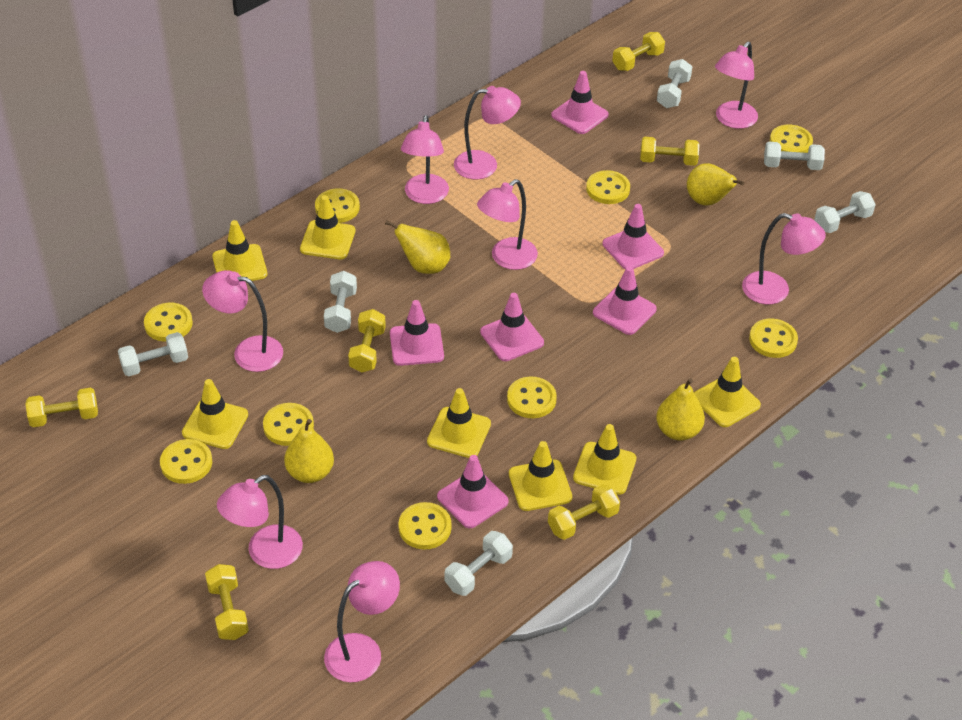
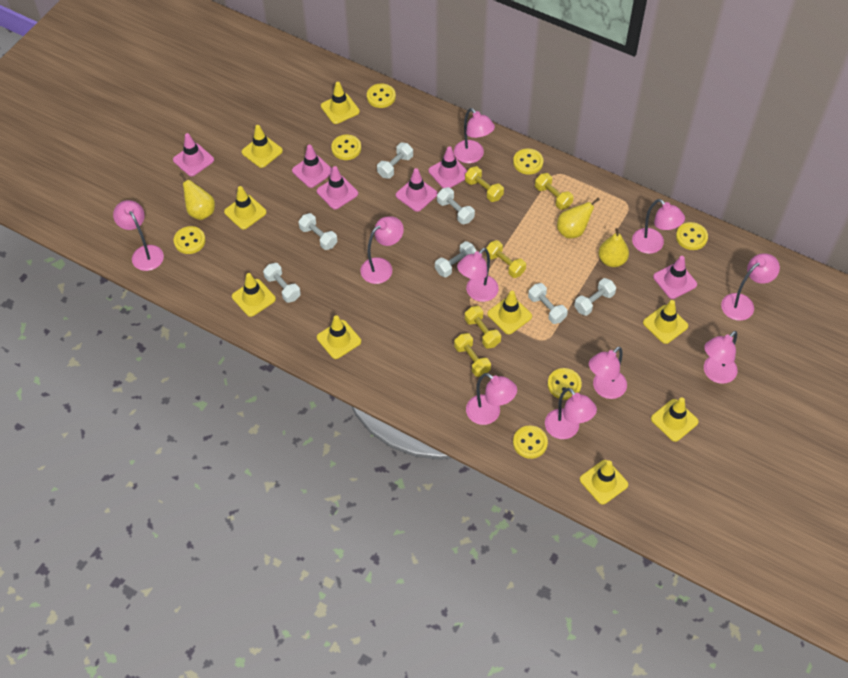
pink lamp: [202,270,283,372] [217,475,303,569] [324,561,400,682] [401,115,449,204] [454,86,521,180] [477,179,538,270] [715,41,758,129] [742,213,826,304] = 8 -> [113,200,164,271] [360,216,404,284] [454,108,495,163] [457,248,499,302] [466,373,517,425] [545,388,597,439] [589,347,627,399] [632,199,685,254] [704,331,737,384] [721,253,780,321] = 10
white dumbbell: [118,332,188,376] [324,271,357,333] [445,531,513,596] [657,59,693,108] [764,142,825,170] [814,191,876,233] = 6 -> [263,263,301,303] [298,213,337,250] [377,143,413,179] [435,241,477,277] [437,187,475,224] [528,283,568,324] [574,278,616,316] = 7
yellow button: [144,303,193,342] [160,439,212,484] [263,403,314,446] [315,188,360,223] [399,502,452,549] [507,377,557,418] [586,170,630,204] [749,318,798,358] [770,125,813,153] = 9 -> [174,226,206,254] [331,135,361,160] [367,83,396,108] [513,148,543,175] [513,426,548,459] [548,368,582,400] [676,222,708,250] = 7
yellow dumbbell: [26,388,98,427] [205,564,249,640] [348,309,386,373] [548,484,620,540] [612,32,665,71] [640,137,700,166] = 6 -> [454,333,491,377] [465,166,504,202] [465,306,501,349] [485,240,526,278] [535,173,574,210] = 5
yellow pear: [284,419,334,483] [385,220,450,274] [656,378,705,441] [687,163,744,206] = 4 -> [180,173,215,220] [557,198,600,238] [598,228,629,267] = 3
yellow traffic cone: [182,379,248,449] [212,220,267,281] [300,195,355,259] [427,388,491,458] [509,441,572,511] [573,424,636,495] [694,357,761,427] = 7 -> [224,186,267,230] [232,273,276,317] [241,125,283,168] [317,315,361,359] [321,82,360,124] [487,291,532,334] [580,460,628,505] [643,300,688,344] [651,398,699,442] = 9

